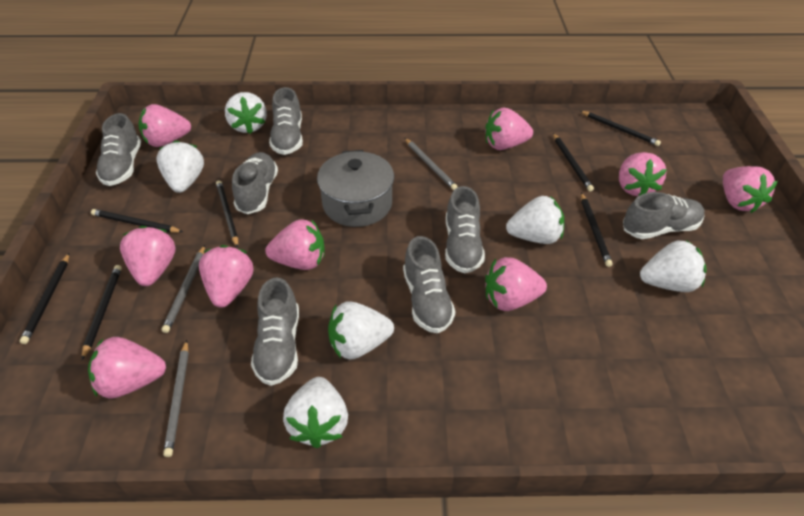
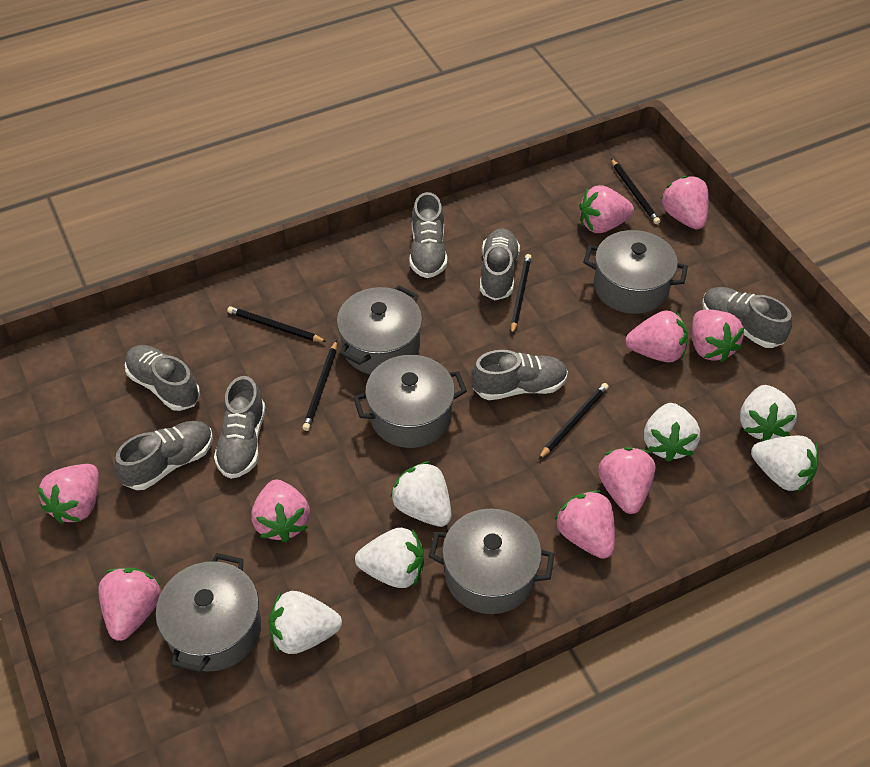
black pencil: [19,253,69,344] [82,265,122,360] [91,209,183,233] [216,181,238,248] [553,133,594,192] [580,111,661,146] [581,193,613,267] = 7 -> [227,306,327,342] [302,340,337,431] [511,254,532,335] [538,383,609,460] [611,158,660,224] = 5
grey pencil: [162,245,205,333] [163,340,189,457] [405,138,458,190] = 3 -> none = 0
grey pot: [317,150,394,227] = 1 -> [156,553,261,673] [337,285,422,374] [353,355,467,448] [429,509,555,614] [583,230,688,314] = 5

